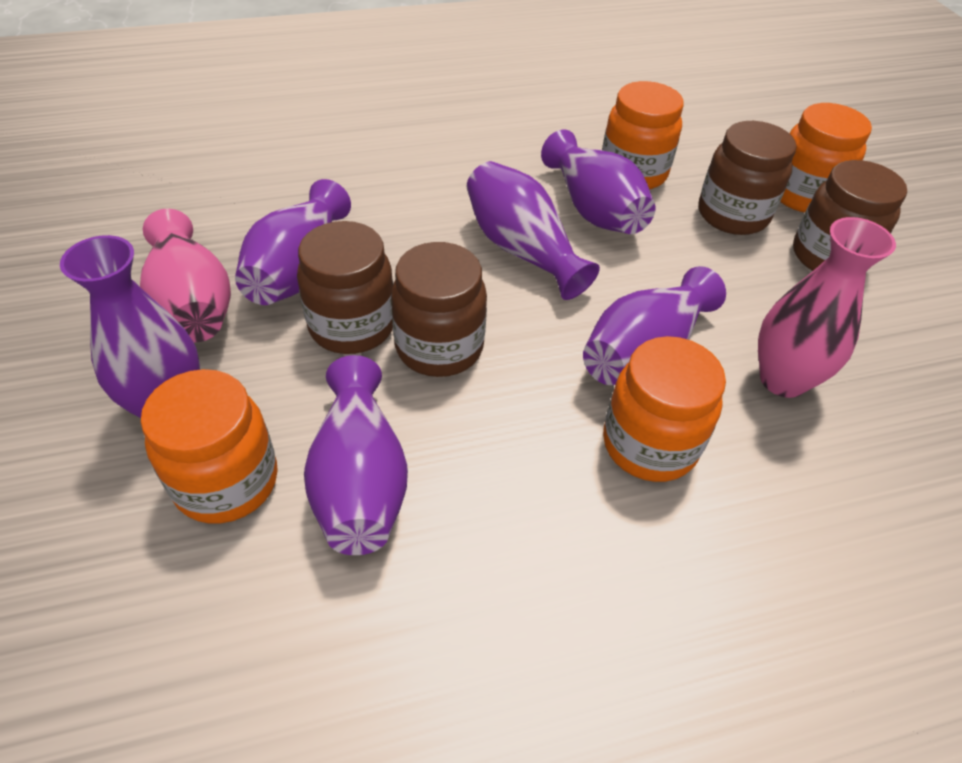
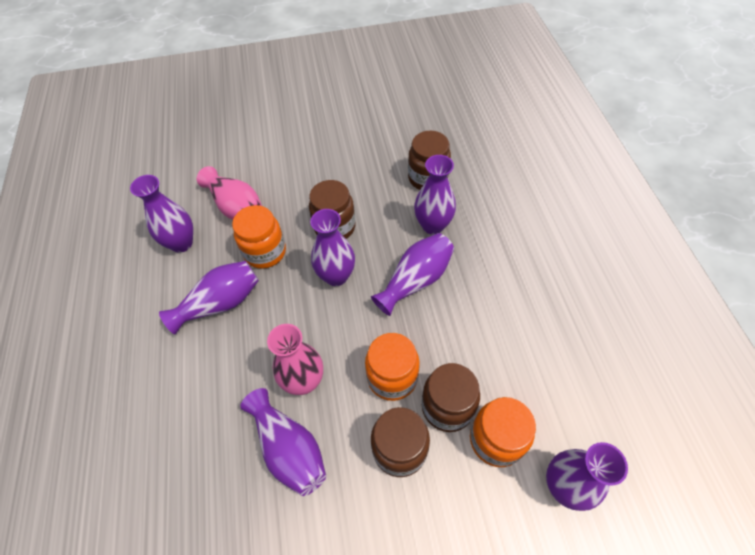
orange jar: [141,369,278,524] [602,81,684,189] [603,336,726,482] [780,103,872,213] = 4 -> [232,205,286,269] [365,333,419,401] [470,397,536,467] = 3
purple vase: [60,235,200,418] [235,179,351,305] [304,355,408,555] [467,161,600,300] [541,130,656,234] [583,266,726,385] = 6 -> [130,175,193,253] [159,261,259,335] [240,388,326,496] [310,209,355,286] [371,233,454,316] [414,155,456,235] [546,442,628,511] = 7

